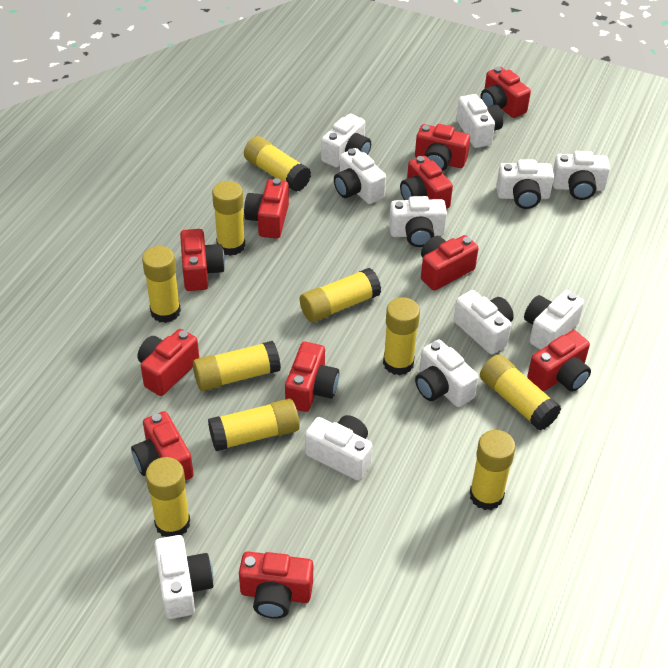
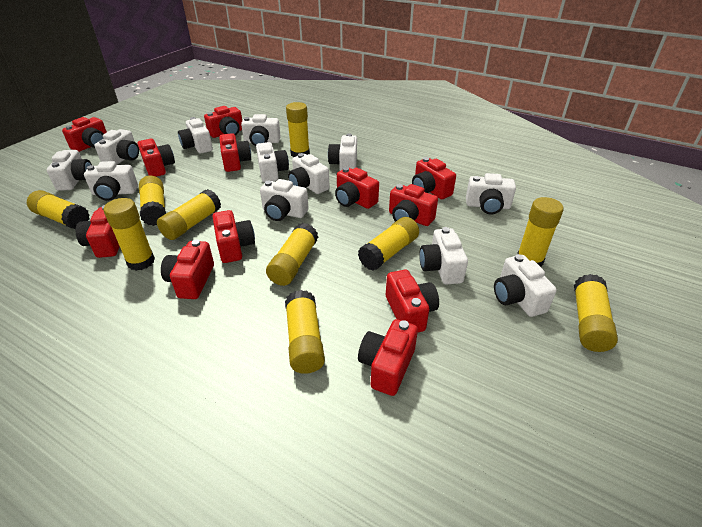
red camera: [131,411,194,481] [137,329,199,396] [180,229,225,291] [239,552,313,619] [244,178,289,239] [285,342,339,412] [400,156,453,209] [415,124,470,171] [421,235,478,291] [481,67,531,118] [527,330,591,392] = 11 -> [62,117,107,152] [76,205,120,258] [138,139,175,177] [161,239,214,299] [204,106,242,138] [213,210,255,263] [219,133,251,172] [335,167,379,209] [358,319,418,396] [386,270,439,333] [389,184,438,226] [412,157,456,199] = 12
white camera: [154,535,214,619] [305,415,373,480] [321,114,371,167] [334,148,386,204] [389,196,447,247] [415,340,479,407] [454,290,514,354] [456,94,503,148] [496,160,554,209] [524,290,584,350] [553,151,610,200] = 11 -> [47,150,92,191] [84,161,138,201] [94,129,139,165] [178,117,213,153] [241,114,281,146] [256,142,289,182] [260,179,308,221] [288,153,330,194] [328,133,357,171] [419,227,468,284] [466,173,516,214] [494,254,557,317] = 12

